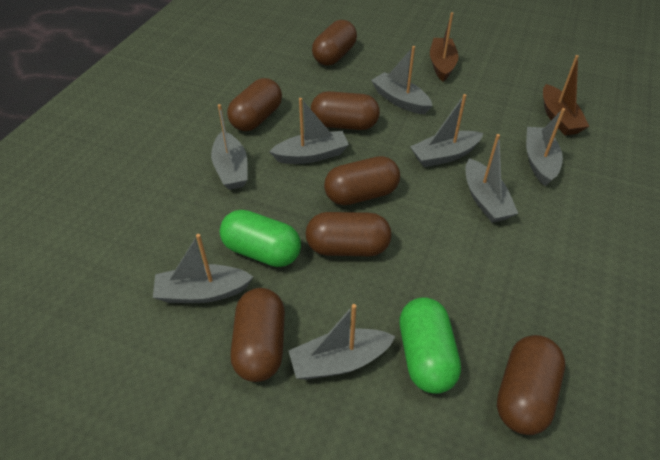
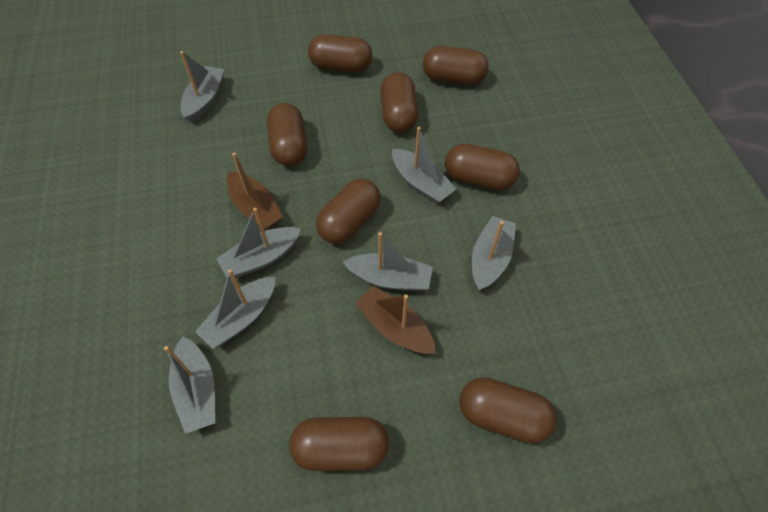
brown capsule: [227,78,282,131] [231,288,285,382] [306,212,392,256] [311,91,380,130] [312,20,357,66] [324,156,400,205] [497,335,565,435] = 7 -> [267,103,307,166] [289,417,389,471] [308,34,372,72] [316,179,381,244] [380,72,418,133] [423,46,489,85] [445,144,520,190] [460,377,557,444] = 8
green capsule: [220,210,301,267] [399,297,461,394] = 2 -> none = 0
grey boat: [153,234,253,303] [211,104,248,190] [269,98,349,164] [289,304,396,380] [371,46,432,114] [410,94,484,167] [466,134,518,223] [526,108,565,186] = 8 -> [164,336,215,434] [180,51,224,123] [195,269,276,349] [216,207,301,278] [343,232,433,291] [392,127,456,204] [472,216,516,290] = 7

